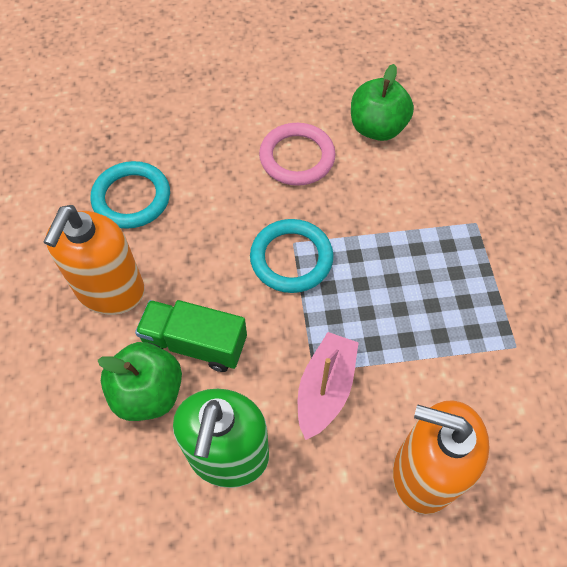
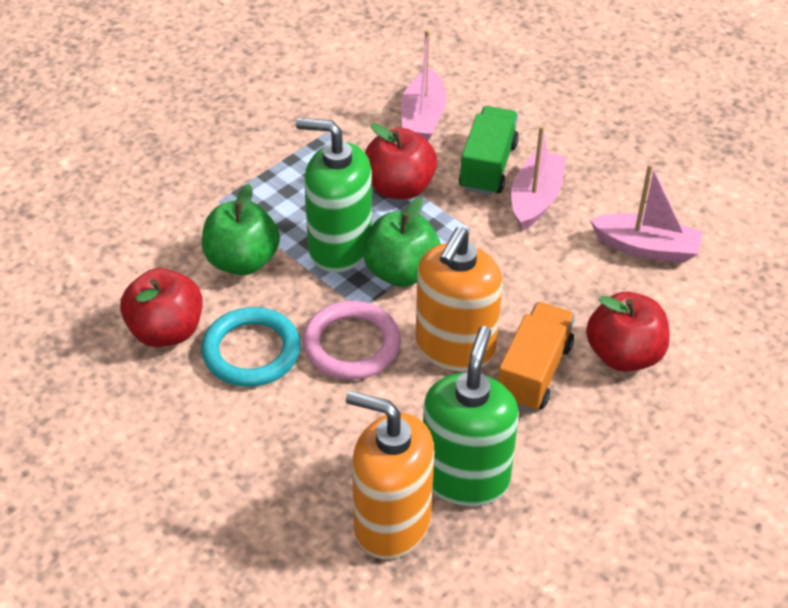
green soap dispenser: [173,389,269,488] = 1 -> [296,118,372,273] [423,326,519,506] = 2
orange truck: none = 0 -> [498,302,575,412] = 1
pink boat: [298,332,359,440] = 1 -> [401,30,446,141] [511,125,566,231] [590,164,703,263] = 3
red apple: none = 0 -> [120,268,203,347] [365,123,437,199] [586,292,670,372] = 3
turquoise ring: [91,161,170,229] [250,219,334,293] = 2 -> [201,307,300,387] = 1

